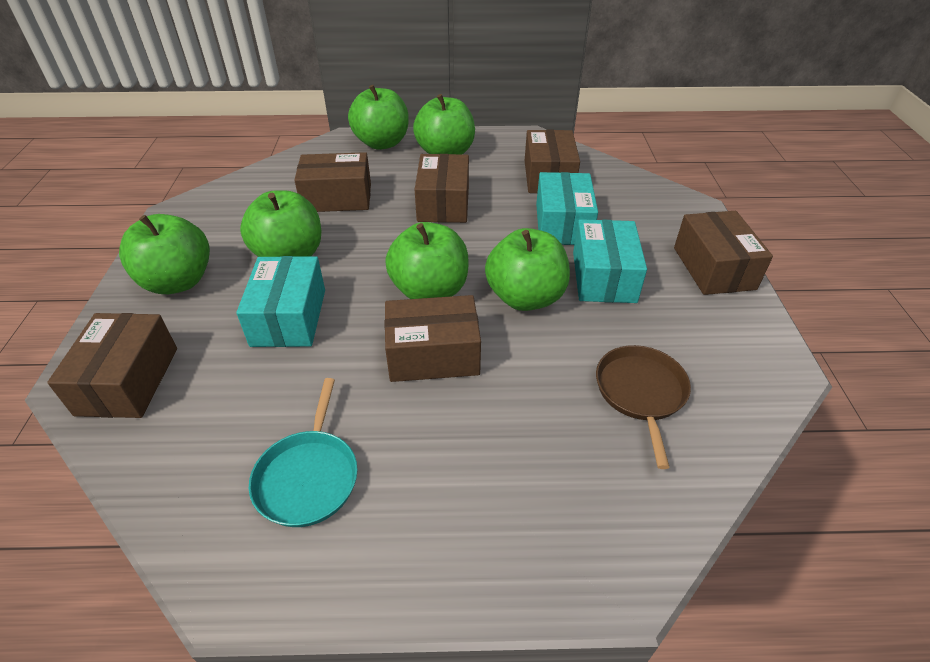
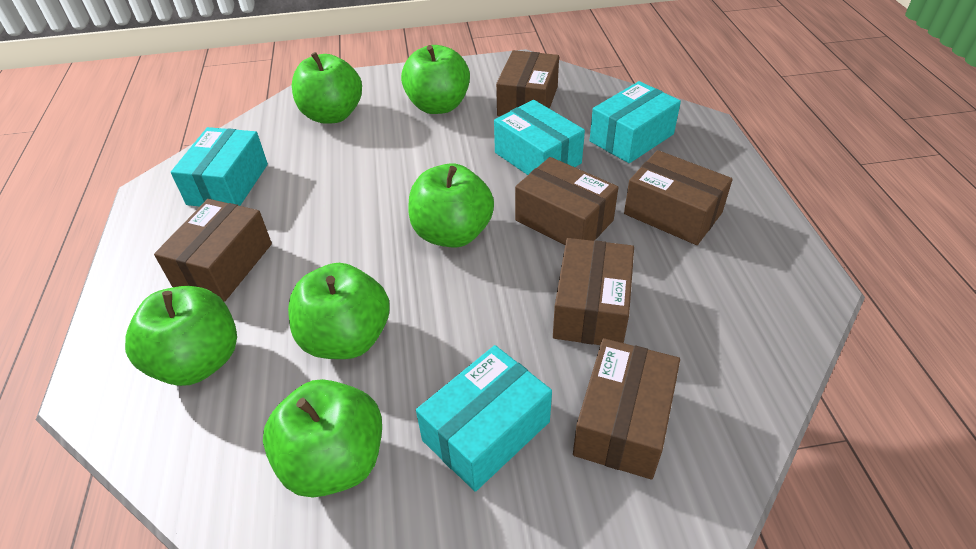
brown pan: [596,345,691,469] = 1 -> none = 0
turquoise box: [236,256,325,347] [536,172,598,245] [573,219,647,303] = 3 -> [171,127,268,207] [416,345,552,492] [494,100,585,175] [590,81,681,163] = 4
turquoise pan: [249,378,358,527] = 1 -> none = 0

